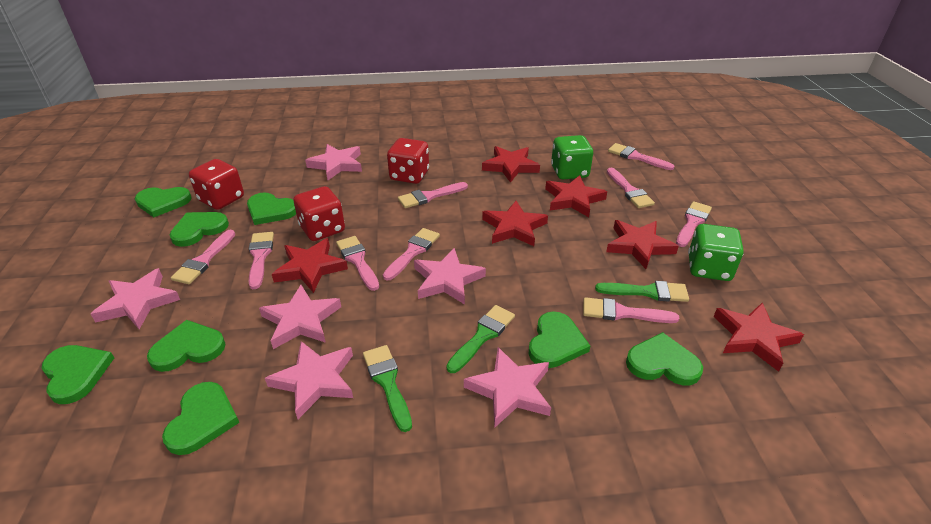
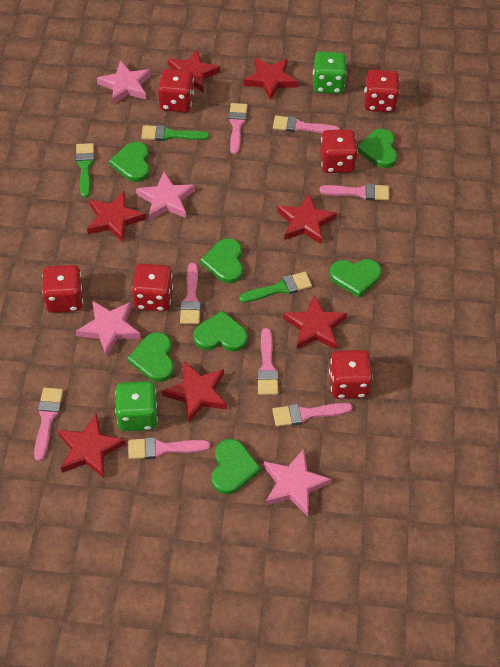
green heart: [42,345,114,404] [135,187,192,217] [147,320,225,372] [162,382,240,455] [169,212,229,247] [247,193,296,225] [529,311,590,368] [626,332,703,386] = 8 -> [109,142,150,182] [128,332,174,382] [193,310,248,352] [200,238,243,283] [212,439,261,494] [329,259,382,298] [357,129,397,168] = 7
pink brush: [171,230,235,284] [249,232,274,289] [336,236,379,291] [383,228,440,281] [398,182,468,208] [583,297,679,323] [607,168,655,208] [608,143,674,170] [676,201,712,247] = 9 -> [34,388,63,461] [128,437,210,459] [180,263,201,324] [229,103,247,154] [257,328,278,395] [272,403,353,427] [273,116,340,133] [319,183,389,201] = 8
pink star: [91,268,180,329] [259,285,341,349] [265,341,353,419] [305,144,362,180] [414,248,486,304] [464,347,551,428] = 6 -> [76,301,141,357] [97,60,151,104] [136,172,195,221] [264,449,331,516] = 4
red dice: [189,159,244,210] [293,186,345,241] [387,138,429,184] = 3 -> [42,265,83,313] [132,263,173,312] [158,69,194,113] [320,129,358,173] [329,350,373,399] [364,69,400,112] = 6
red star: [272,238,348,293] [482,146,540,183] [482,201,548,246] [545,175,607,217] [606,220,679,269] [714,303,804,372] = 6 -> [57,413,126,478] [87,191,146,242] [162,361,227,423] [167,50,220,93] [243,58,298,100] [277,193,337,244] [283,295,347,350] = 7

